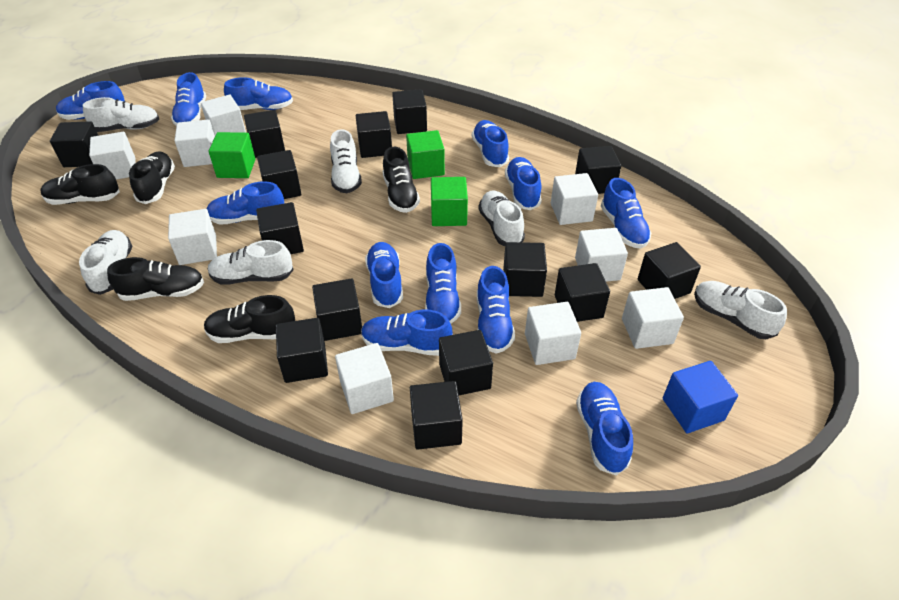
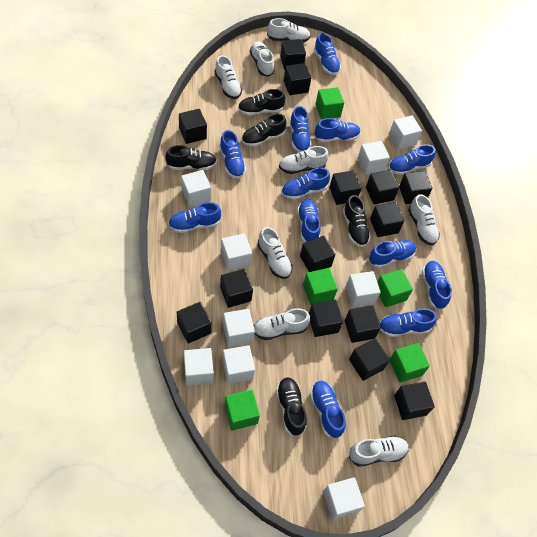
blue cube: [663,361,738,433] = 1 -> none = 0
green cube: [209,132,256,178] [406,130,445,179] [431,177,468,226] = 3 -> [225,390,260,431] [303,268,338,305] [315,87,344,120] [377,269,413,307] [390,343,430,383] = 5
white shoe: [79,230,132,295] [83,97,159,132] [208,240,294,285] [330,129,362,193] [478,191,525,246] [694,281,787,339] = 6 -> [215,55,242,99] [250,41,275,77] [254,308,310,340] [257,227,293,279] [267,18,311,42] [279,146,329,174] [349,436,409,467] [408,194,440,245] = 8

